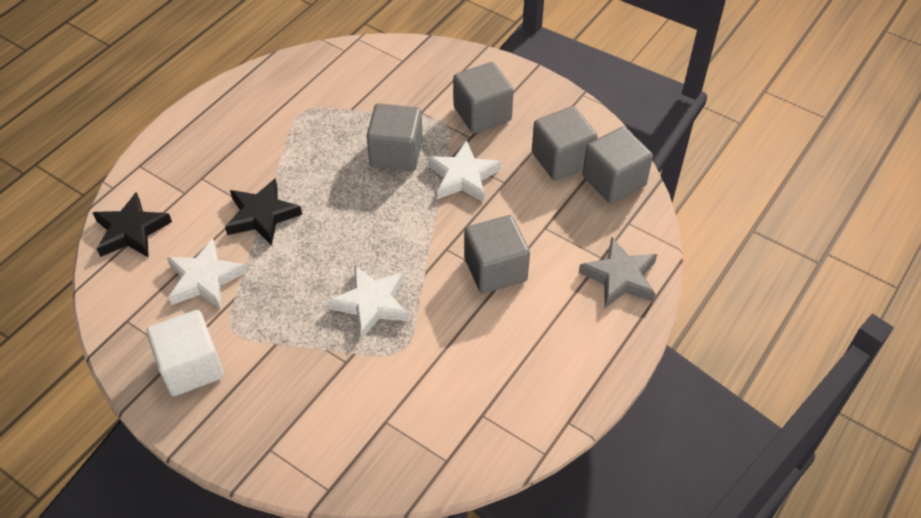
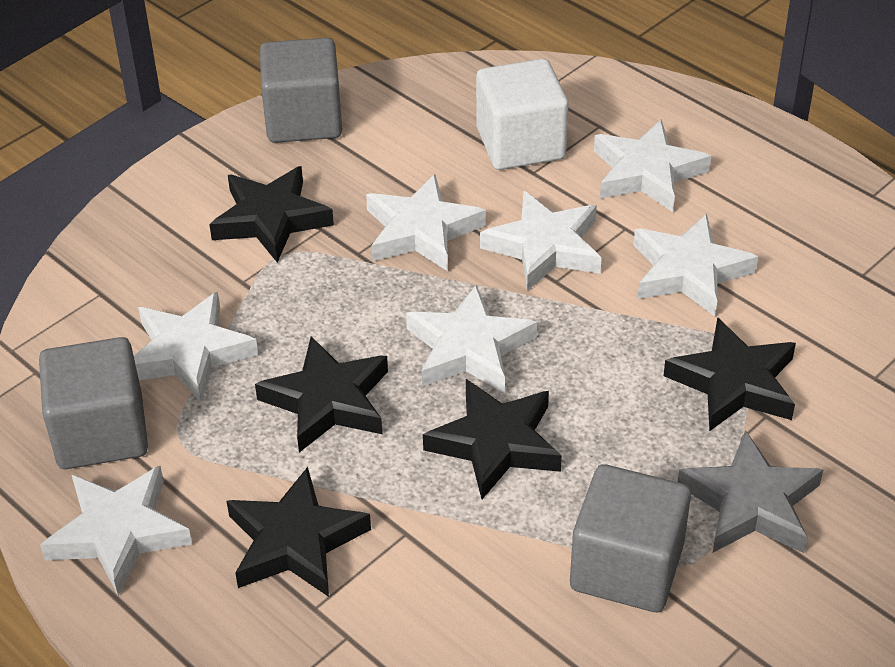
black star: [92,192,172,258] [225,178,302,245] = 2 -> [209,166,334,263] [227,467,371,597] [255,336,388,452] [423,379,562,499] [663,317,796,431] = 5
grey cube: [367,103,423,171] [453,62,514,133] [464,215,530,294] [532,106,598,181] [583,127,653,204] = 5 -> [39,337,148,469] [260,38,342,143] [570,464,691,612] = 3
white star: [167,238,247,309] [328,266,408,340] [428,140,501,202] = 3 -> [40,466,192,595] [134,292,258,402] [366,174,486,271] [406,285,537,393] [480,191,602,291] [594,119,711,212] [634,214,758,317] = 7

